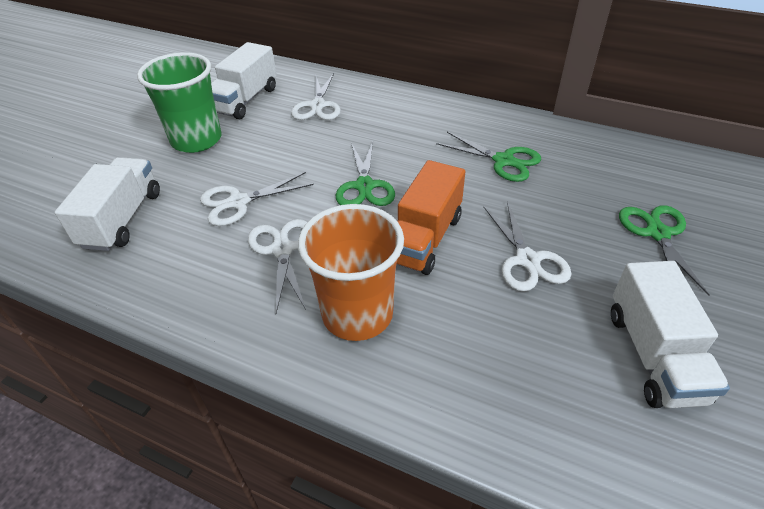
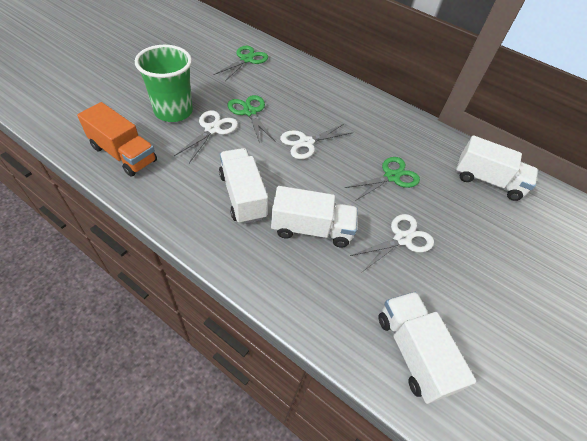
orange cup: [298,204,404,341] = 1 -> none = 0
white scissors: [200,172,314,226] [248,219,307,313] [291,73,341,120] [483,201,572,292] = 4 -> [174,110,238,163] [280,124,353,159] [350,214,434,272] = 3
white truck: [55,157,160,251] [211,42,277,119] [611,261,730,408] = 3 -> [219,148,268,224] [271,186,358,248] [378,292,476,404] [456,135,538,201] = 4

